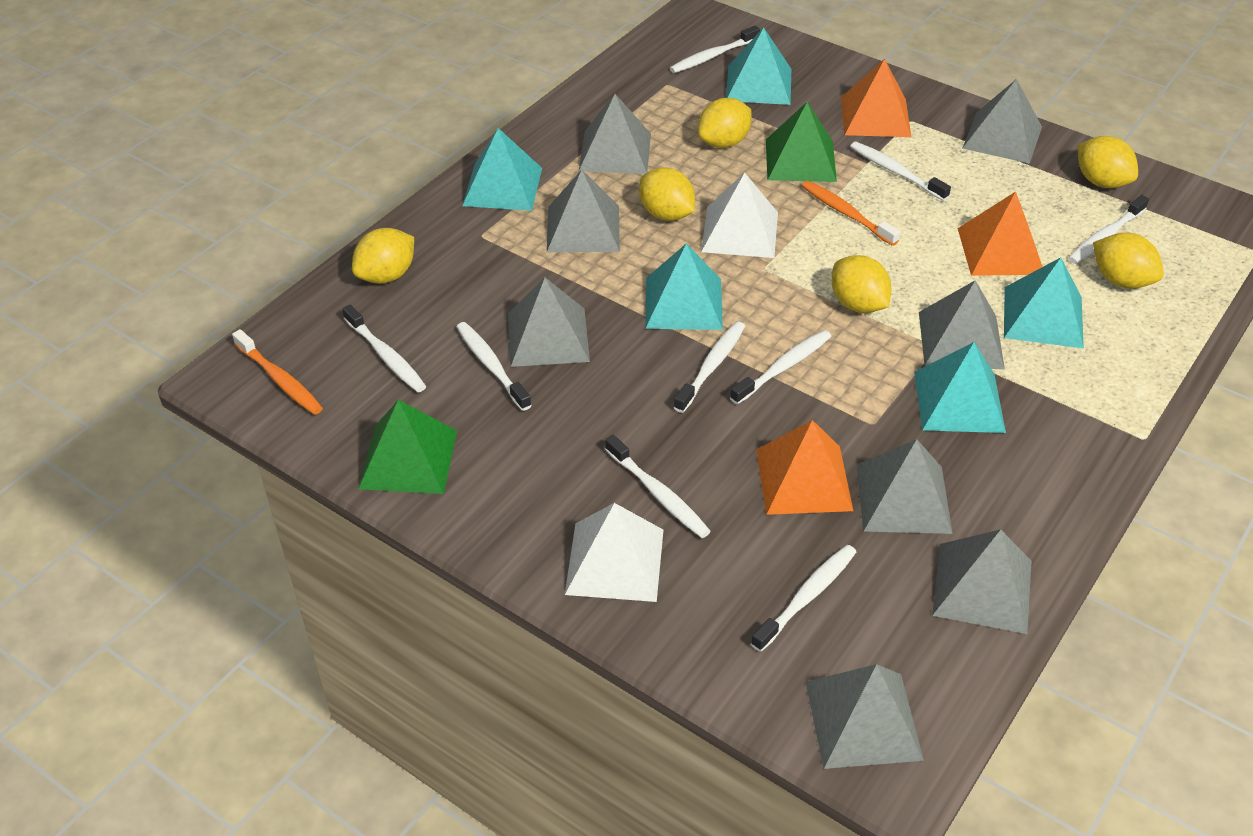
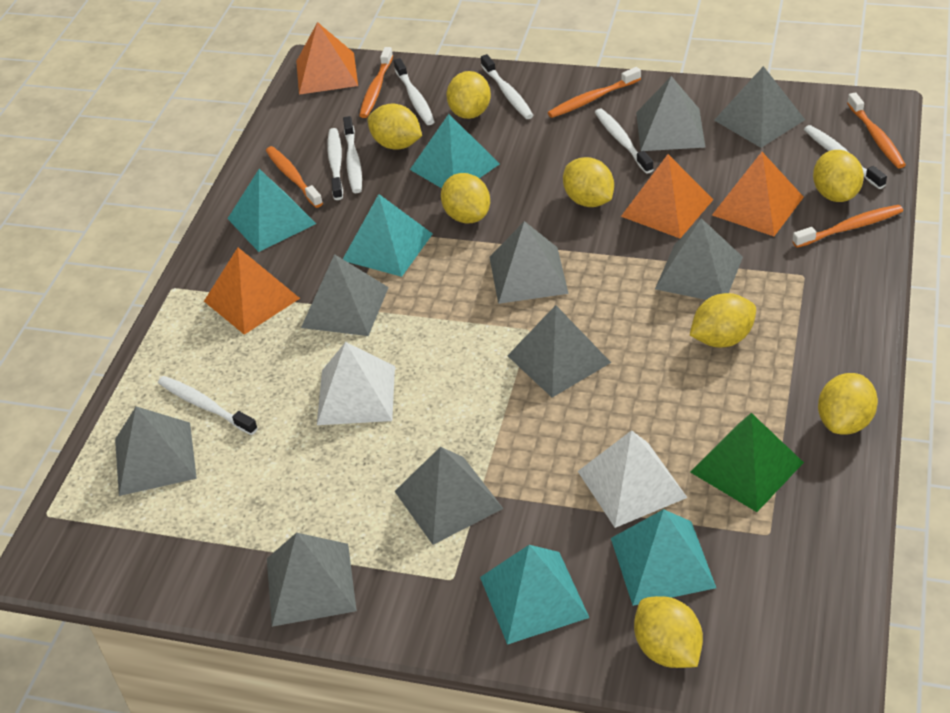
green pyramid: [358,400,457,494] [766,102,837,182] = 2 -> [690,413,804,512] = 1
grey pyramid: [508,277,590,367] [547,170,620,252] [579,94,651,174] [806,664,924,769] [856,439,953,534] [919,280,1005,370] [932,529,1031,634] [962,79,1042,164] = 8 -> [115,406,197,496] [267,533,357,627] [301,254,389,336] [395,447,504,545] [489,221,569,304] [507,305,611,398] [636,76,705,151] [655,218,743,300] [714,66,805,148] = 9
orange pyramid: [756,420,853,515] [841,59,911,137] [958,192,1043,276] = 3 -> [204,247,300,335] [296,22,358,95] [621,154,713,238] [712,152,804,236] = 4
orange toothbrush: [232,329,323,415] [802,181,900,246] = 2 -> [266,146,323,208] [359,47,393,118] [548,67,641,118] [792,205,903,248] [847,92,906,169] = 5
white toothbrush: [342,304,426,392] [456,322,532,411] [605,435,711,538] [670,26,760,73] [674,321,745,413] [730,330,831,405] [751,545,856,652] [850,142,951,201] [1068,195,1149,264] = 9 -> [158,376,258,435] [327,128,343,200] [343,116,362,193] [394,58,435,125] [481,54,534,119] [595,109,654,174] [804,125,887,189] = 7
yellow lemon: [352,228,414,284] [639,168,695,221] [698,98,752,148] [831,255,891,313] [1078,136,1138,188] [1093,233,1164,289] = 6 -> [368,103,422,150] [441,173,490,223] [446,71,491,119] [563,157,614,207] [634,596,703,668] [690,293,756,347] [813,150,864,202] [818,373,878,435] = 8

